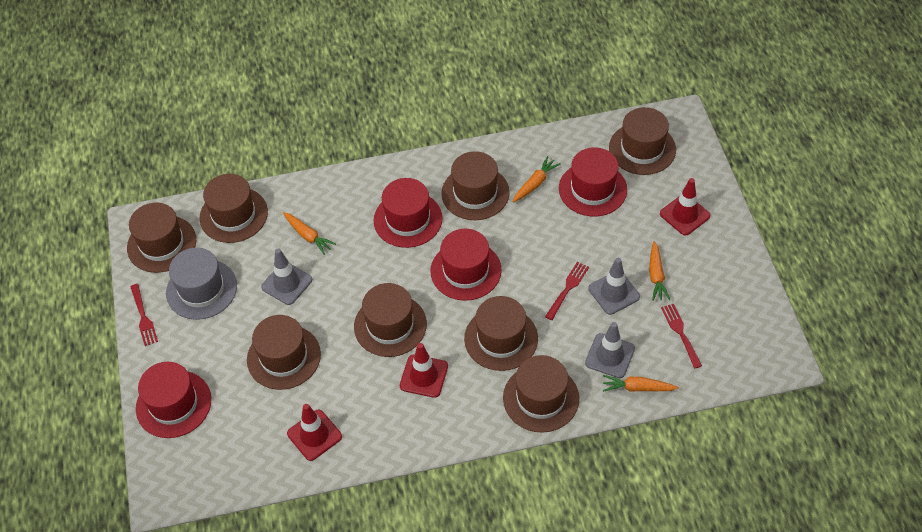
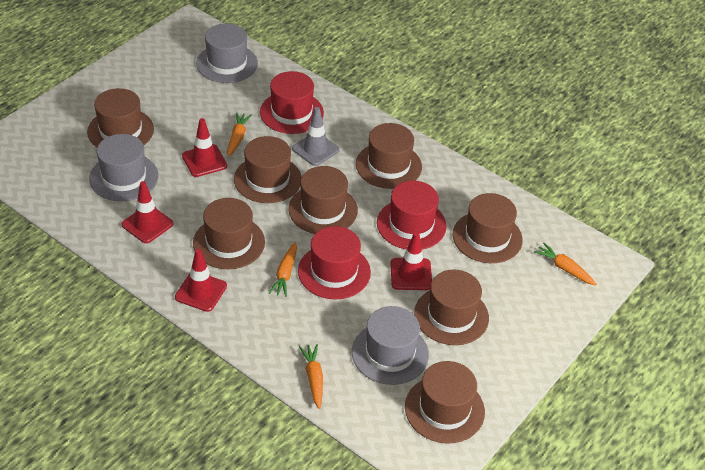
grey hat: [166,248,237,320] = 1 -> [89,134,159,202] [196,23,258,83] [352,306,429,385] = 3
grey traffic cone: [261,249,312,305] [585,322,635,378] [588,258,640,315] = 3 -> [292,107,340,166] = 1
red fork: [130,284,158,346] [545,262,589,320] [661,304,702,368] = 3 -> none = 0
red hat: [136,362,211,438] [374,178,442,248] [431,229,502,301] [559,147,627,216] = 4 -> [260,71,324,134] [298,226,371,300] [377,181,447,249] = 3
red traffic cone: [287,404,342,461] [400,343,448,398] [660,178,710,235] = 3 -> [122,181,173,243] [175,249,227,312] [182,118,227,177] [390,232,432,290] = 4

